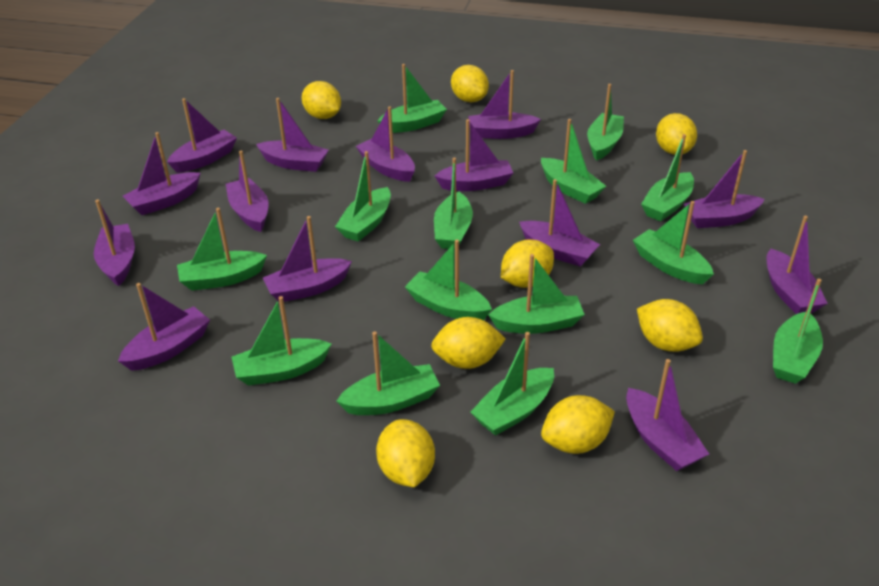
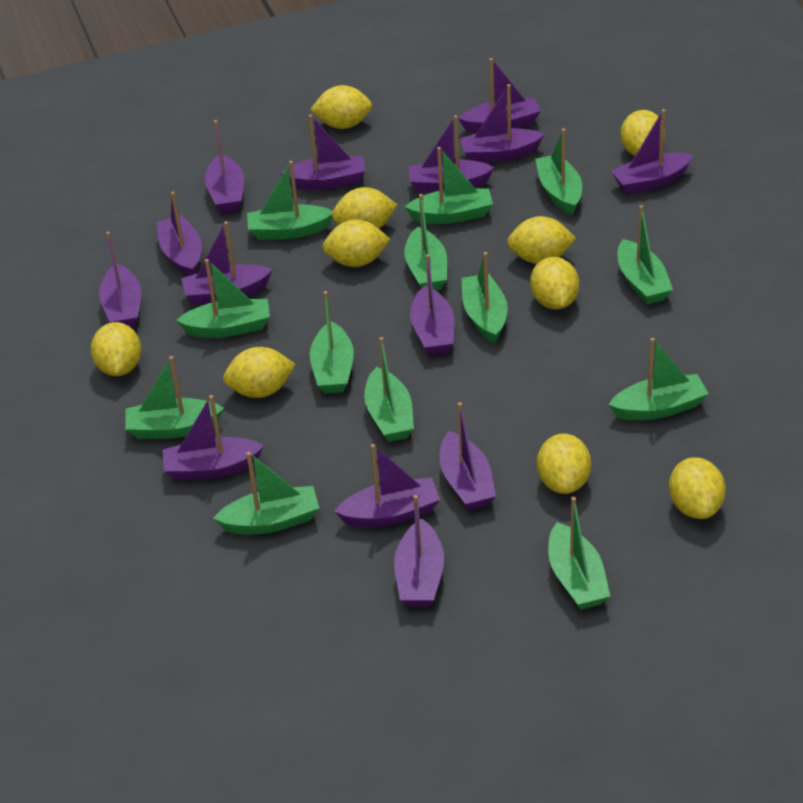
green boat: [177,208,267,291] [231,296,331,386] [335,151,391,242] [337,331,440,415] [378,64,447,133] [405,240,492,320] [434,158,473,249] [470,332,554,436] [489,254,584,334] [541,119,606,204] [587,84,624,161] [633,201,714,284] [641,134,694,221] [773,279,823,384] = 14 -> [125,356,224,439] [176,259,270,338] [213,452,319,535] [247,161,333,240] [310,291,354,394] [364,337,414,442] [404,194,447,290] [405,147,493,224] [462,252,508,343] [535,128,582,215] [548,497,610,610] [608,338,709,420] [618,205,673,305] = 13
yellow lemon: [302,81,341,119] [376,419,435,487] [431,317,506,369] [451,65,489,102] [501,239,554,288] [541,395,615,454] [637,299,703,352] [656,113,697,155] = 8 -> [91,322,141,376] [223,347,296,398] [310,85,372,129] [322,220,390,267] [332,187,397,229] [507,216,576,264] [530,257,579,309] [537,434,591,494] [620,110,665,156] [669,457,726,519] = 10

